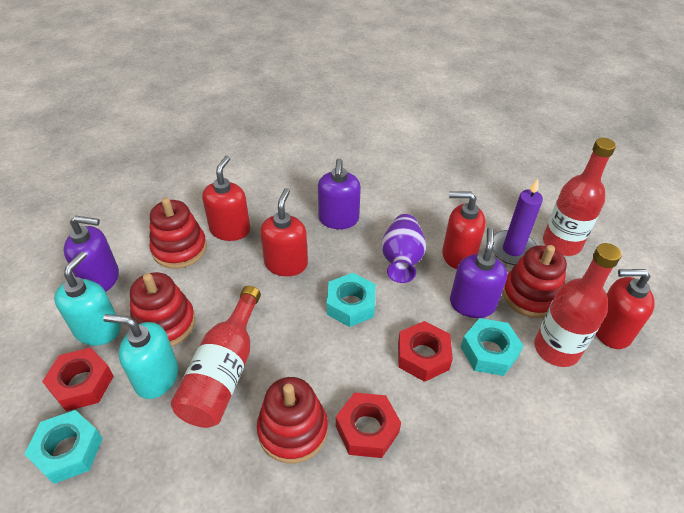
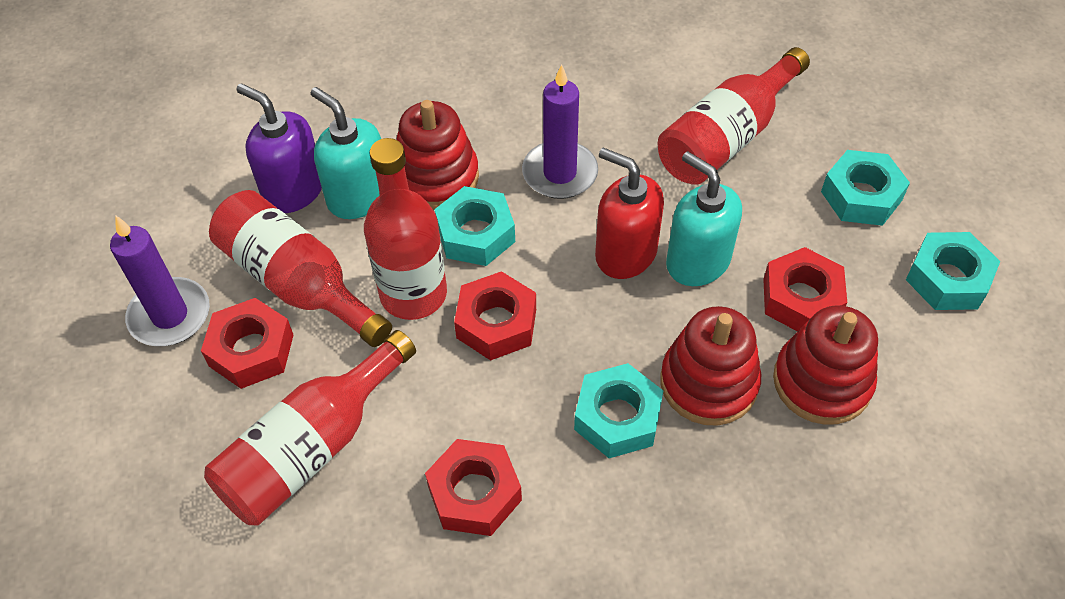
purple candle: [493,179,543,265] = 1 -> [110,215,210,346] [522,64,598,199] = 2
purple soap dispenser: [63,215,119,292] [318,159,361,229] [450,227,507,318] = 3 -> [236,83,322,213] = 1
purple vase: [381,214,426,283] = 1 -> none = 0
red bottle: [171,286,261,428] [534,243,621,367] [543,138,616,256] = 3 -> [204,330,416,525] [209,190,392,347] [364,138,447,320] [657,47,810,185] = 4
red nut: [42,348,114,411] [336,392,401,458] [398,321,453,382] = 3 -> [201,298,293,389] [425,439,522,536] [454,271,536,361] [763,247,847,331] = 4
red soap dispenser: [202,156,250,241] [260,188,308,276] [442,192,486,269] [596,269,655,349] = 4 -> [595,148,664,279] = 1
red stacking toy: [130,272,196,347] [149,198,207,269] [257,377,328,464] [502,245,567,318] = 4 -> [396,100,479,210] [660,306,761,426] [773,305,878,425] = 3
turquoise nut: [24,410,103,484] [327,273,375,327] [461,318,523,376] = 3 -> [435,186,515,266] [574,363,663,458] [821,150,910,226] [906,232,1000,310] = 4

